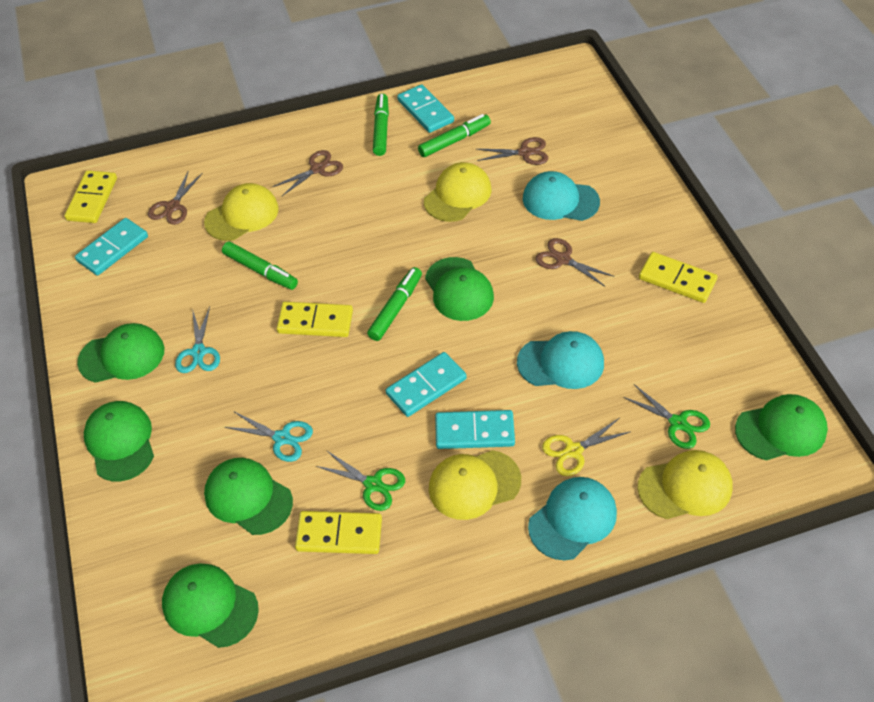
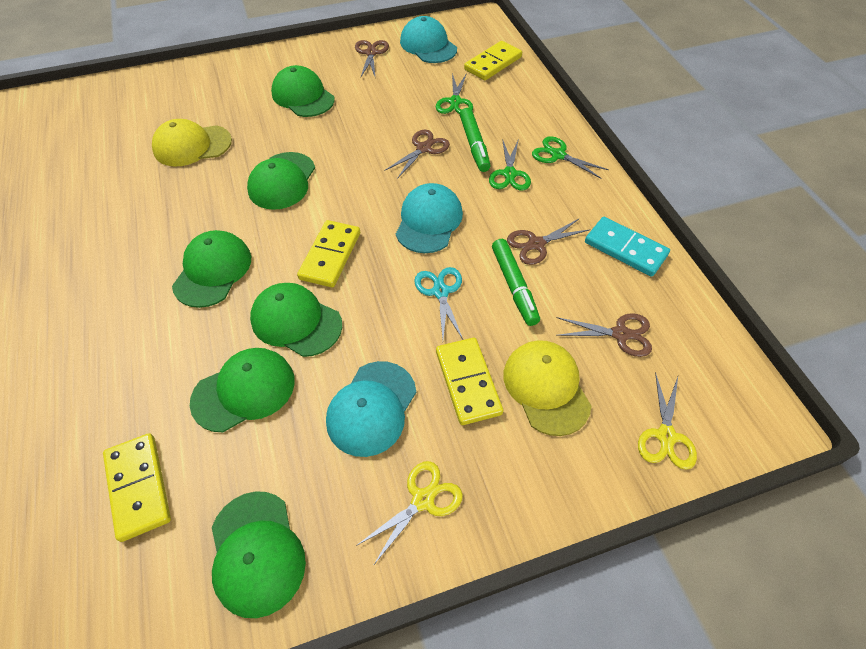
green marker: [222,242,298,290] [367,267,422,341] [373,94,389,156] [418,114,491,157] = 4 -> [460,108,491,172] [492,239,540,326] = 2
green scissors: [316,450,405,511] [623,384,710,449] = 2 -> [436,73,473,114] [489,139,531,191] [532,136,609,179] = 3
turquoise domino: [75,218,148,276] [386,352,467,417] [397,84,454,133] [435,410,515,449] = 4 -> [585,217,670,277] = 1
turquoise scissors: [175,307,220,373] [225,412,313,462] = 2 -> [414,267,463,339] = 1
yellow cap: [204,183,279,241] [424,162,492,222] [429,450,521,520] [638,450,733,519] = 4 -> [152,119,232,167] [503,340,592,436] = 2
yellow scissors: [542,418,630,476] = 1 -> [356,461,463,566] [638,372,697,470] = 2

